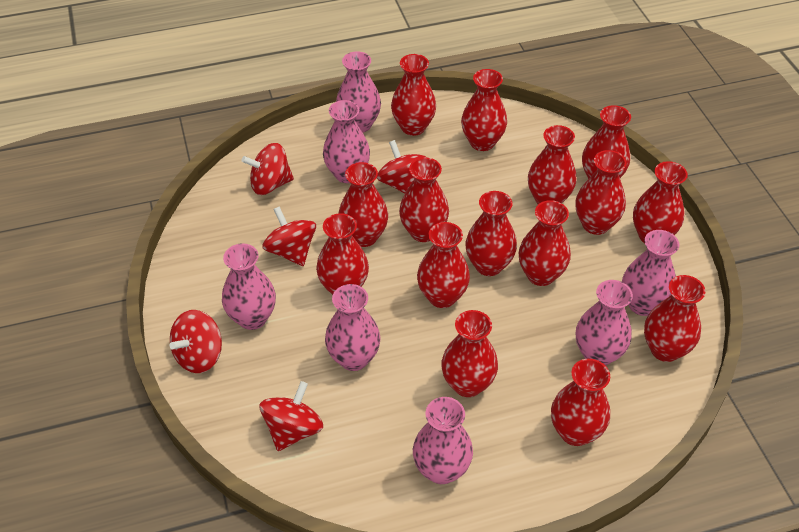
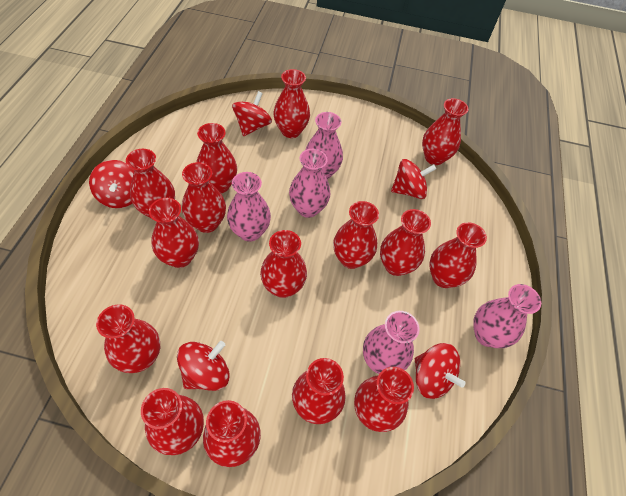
pink vase: [222,243,276,330] [323,100,370,183] [325,284,381,371] [336,51,381,133] [413,397,473,484] [576,280,633,366] [622,230,679,316] = 7 -> [227,172,271,242] [289,149,330,218] [305,112,343,179] [363,311,420,374] [473,284,541,348] = 5

